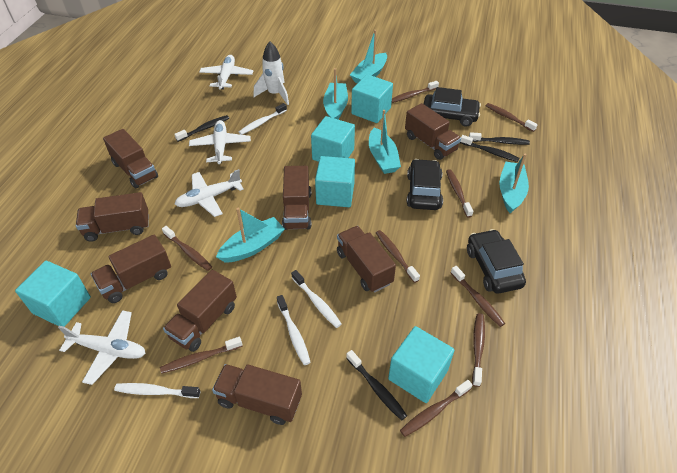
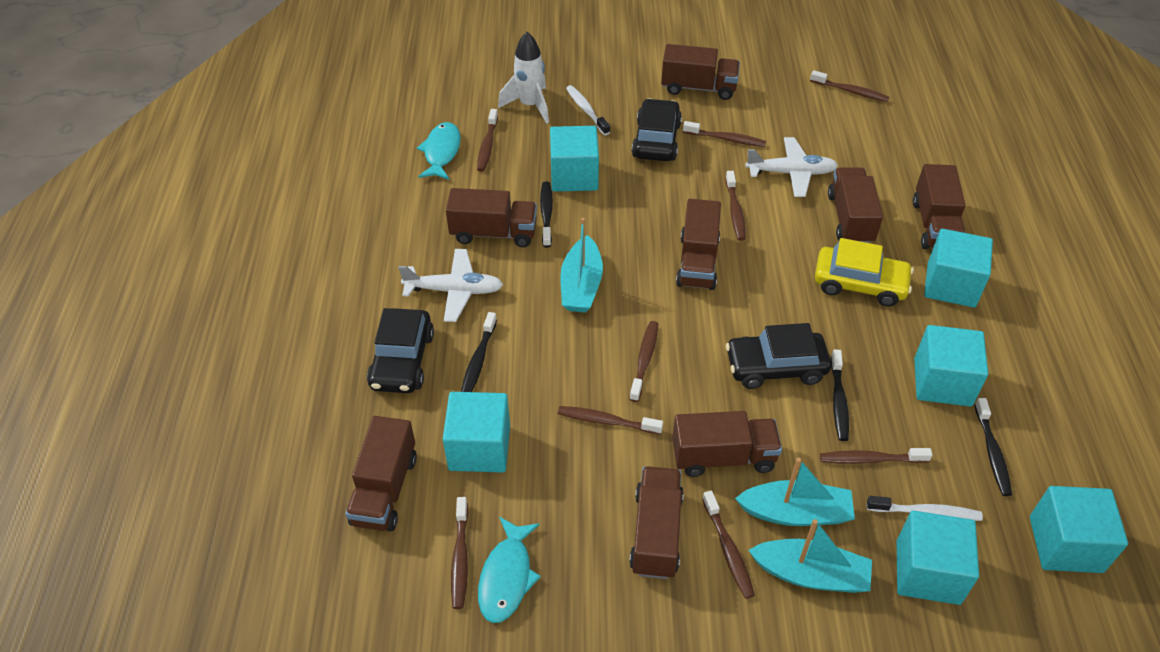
turquoise boat: [216,208,285,262] [323,68,348,119] [350,30,387,83] [369,110,401,174] [499,154,529,213] = 5 -> [560,218,603,313] [735,458,855,526] [748,519,872,593] = 3
turquoise cube: [15,261,91,327] [311,116,355,162] [315,156,355,207] [351,74,393,123] [388,326,455,403] = 5 -> [443,392,510,473] [550,126,599,192] [897,511,979,605] [914,325,988,407] [924,229,993,308] [1030,486,1128,573] = 6
turquoise fish: none = 0 -> [417,122,461,180] [478,517,541,623] = 2
white plane: [58,310,146,385] [175,169,244,217] [189,120,251,164] [199,55,253,90] = 4 -> [398,249,503,322] [745,137,838,197] = 2
white toothbrush: [114,383,200,398] [239,103,287,135] [277,295,311,365] [291,270,342,328] = 4 -> [566,85,610,135] [867,496,983,521] = 2
yellow car: none = 0 -> [815,238,914,307] = 1

